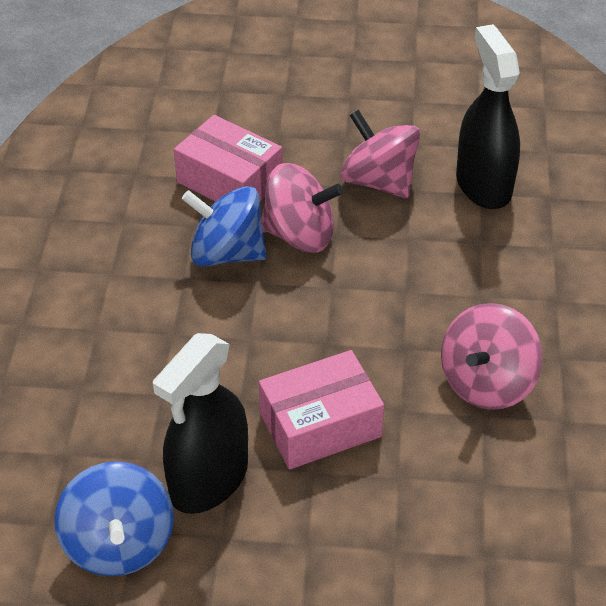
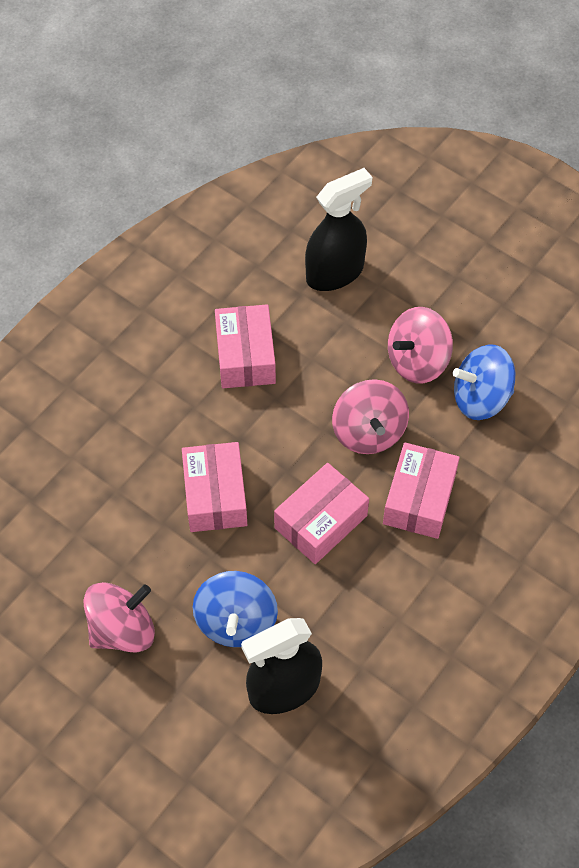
pink box: [174,115,282,202] [259,350,384,469] = 2 -> [182,442,247,532] [215,304,276,388] [274,463,369,564] [383,442,460,539] = 4

